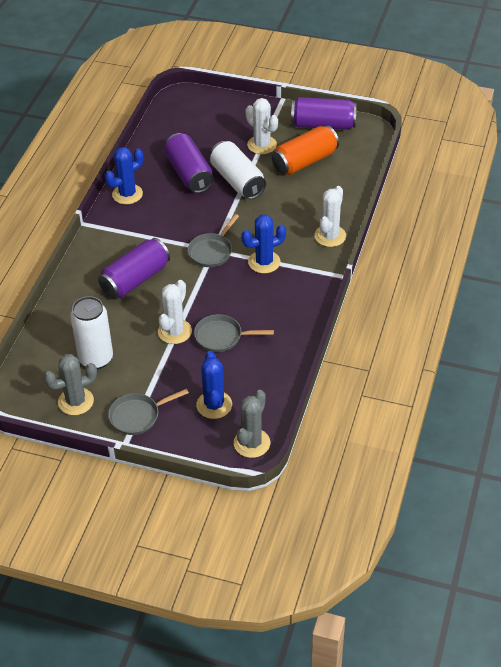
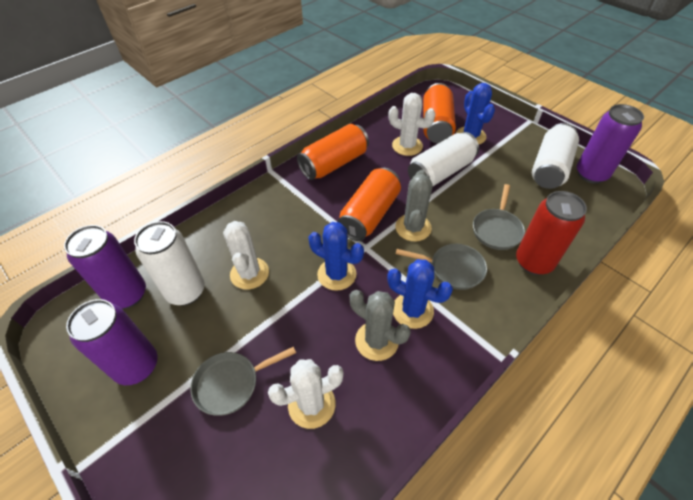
orange can: [272,125,339,175] = 1 -> [297,124,369,180] [338,168,401,241] [423,83,456,143] = 3
red can: none = 0 -> [516,191,587,275] = 1
white can: [71,296,113,369] [210,141,266,199] = 2 -> [134,221,205,305] [408,132,479,186] [532,123,579,189] = 3

